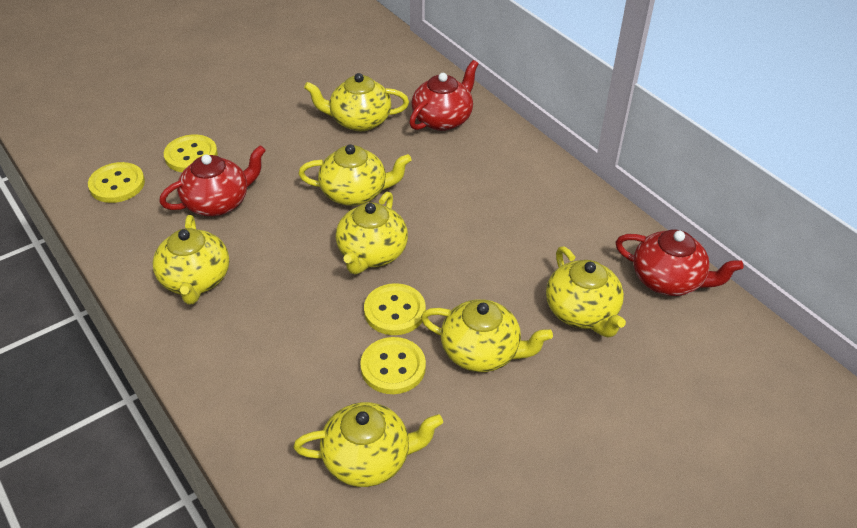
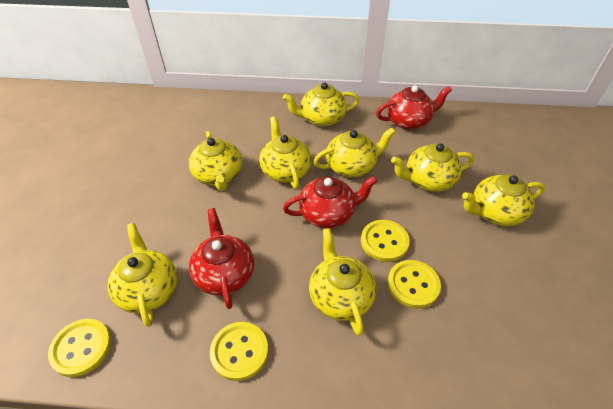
yellow teapot: [153,215,229,305] [294,402,443,487] [298,144,412,206] [304,73,409,131] [336,192,408,274] [421,299,553,372] [546,247,626,338] = 7 -> [108,223,177,327] [189,131,242,191] [259,116,312,189] [283,82,359,127] [309,228,376,336] [313,128,395,177] [391,143,474,192] [462,174,545,226] = 8

